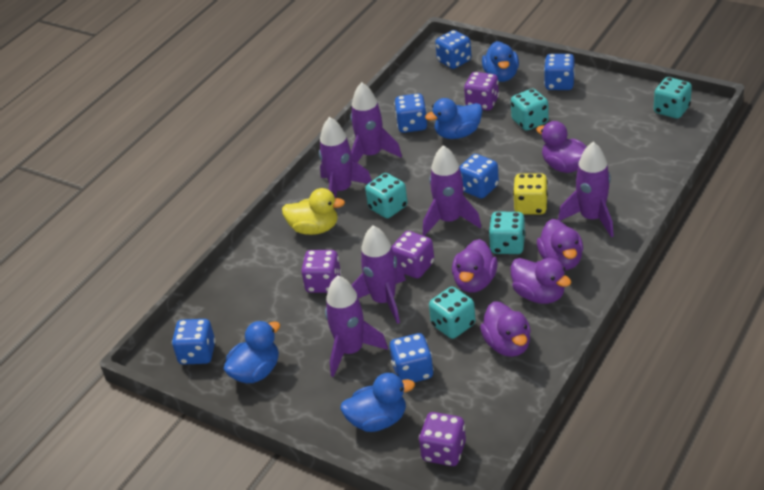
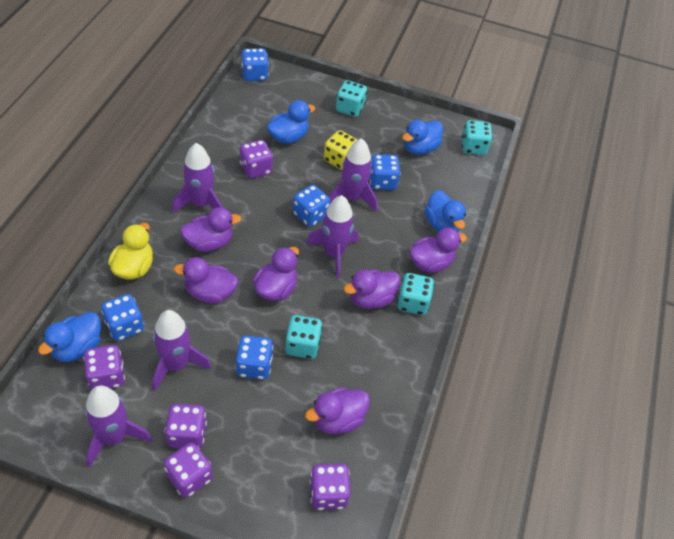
blue dice: [172,319,216,364] [390,333,434,382] [394,94,427,133] [435,30,471,69] [459,154,499,198] [544,54,575,90] = 6 -> [101,294,144,341] [236,336,273,380] [242,48,269,81] [293,185,330,227] [370,154,401,190] = 5
purple dice: [301,250,341,293] [392,231,434,278] [419,412,466,466] [464,72,499,111] = 4 -> [83,345,125,390] [164,443,213,498] [165,404,207,448] [240,140,273,179] [310,463,351,510] = 5
purple duck: [452,239,498,293] [480,301,531,357] [510,258,572,304] [536,121,587,173] [537,219,583,270] = 5 -> [174,257,238,304] [180,207,242,252] [253,247,299,301] [305,387,370,434] [344,270,401,309] [409,228,467,273] = 6
purple rocket: [319,117,372,198] [325,275,388,377] [350,82,402,163] [351,225,406,324] [423,145,481,236] [558,142,614,238] = 6 -> [85,385,152,467] [152,310,211,391] [172,143,223,213] [306,195,358,278] [329,138,377,212] = 5
turquoise dice: [365,173,407,218] [429,287,476,339] [489,211,526,254] [511,89,549,131] [654,77,692,119] = 5 -> [285,315,323,359] [336,80,367,117] [397,273,434,315] [461,120,492,155] = 4

